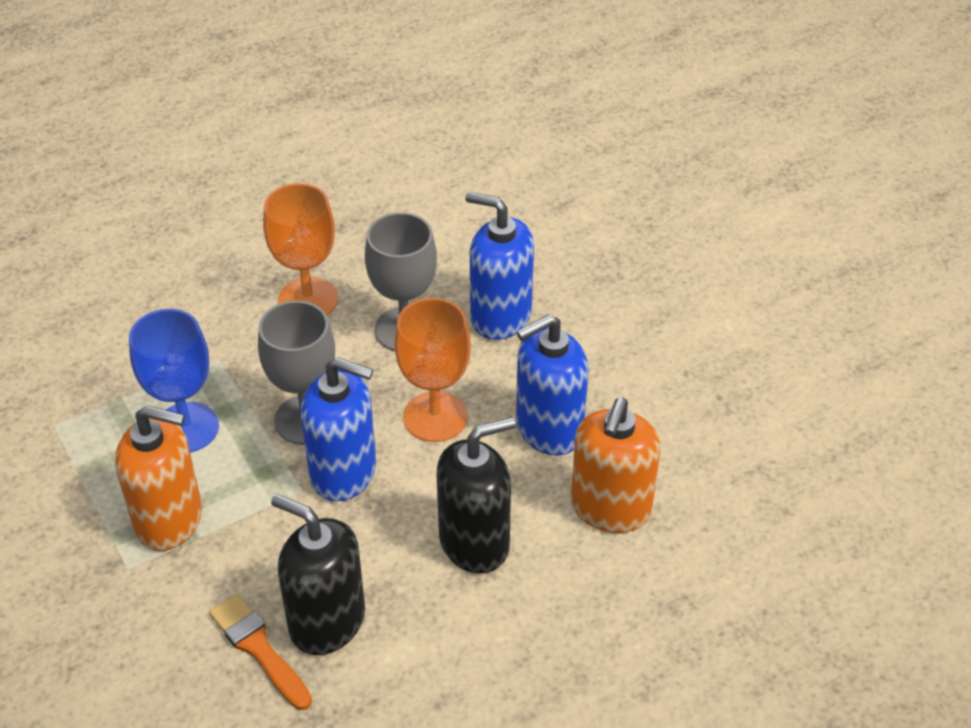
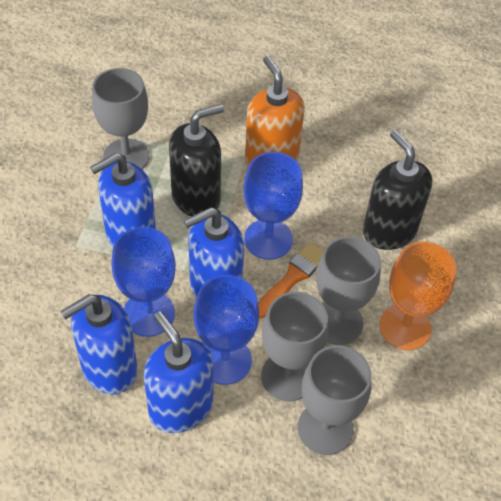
blue goblet: [129,309,219,453] = 1 -> [111,227,176,337] [194,275,259,385] [243,152,303,260] = 3
blue soap dispenser: [301,357,376,501] [465,192,534,340] [516,314,589,456] = 3 -> [60,294,138,395] [90,153,156,247] [143,311,214,433] [184,207,244,298] = 4
grey goblet: [258,301,335,445] [365,212,437,351] = 2 -> [92,68,150,169] [261,292,328,401] [298,345,372,455] [316,236,381,345] = 4
orange goblet: [263,183,338,315] [394,298,471,442] = 2 -> [379,241,457,350] = 1
orange soap dispenser: [115,405,202,551] [571,398,661,533] = 2 -> [245,56,305,166] = 1

